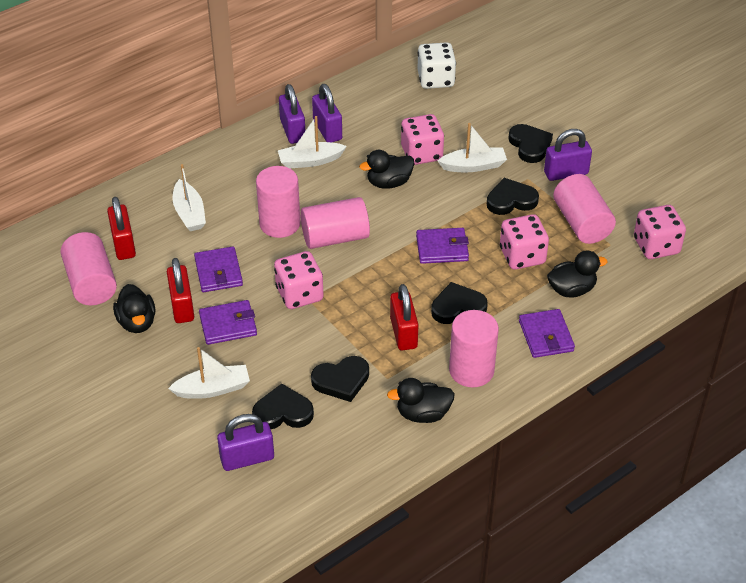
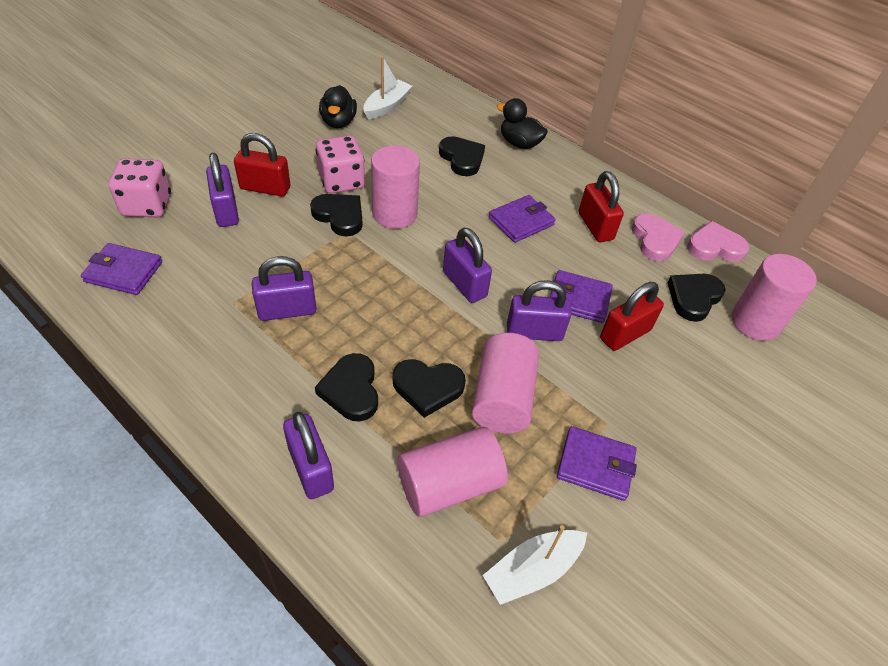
black duck: [113,284,155,333] [359,150,414,189] [387,378,455,423] [547,250,607,298] = 4 -> [319,85,357,128] [497,98,548,149] = 2
pink cylinder: [60,232,117,306] [256,166,301,238] [300,197,370,249] [449,310,499,387] [553,174,616,244] = 5 -> [371,146,420,229] [398,426,508,517] [472,333,539,434] [732,254,817,341] = 4
pink dice: [274,251,324,309] [401,114,444,165] [500,214,549,270] [634,205,686,259] = 4 -> [109,158,171,217] [316,135,365,194] = 2
pink heart: none = 0 -> [632,213,685,261] [687,221,749,262] = 2
purple padlock: [217,414,274,471] [279,84,305,144] [312,84,342,143] [544,129,592,181] = 4 -> [206,153,239,227] [252,256,316,321] [283,412,334,499] [443,228,492,303] [507,280,572,341] = 5
white boat: [168,347,250,399] [173,164,206,231] [278,116,347,168] [438,123,507,172] = 4 -> [363,57,412,120] [483,525,587,605] = 2
white dice: [418,42,456,89] = 1 -> none = 0

